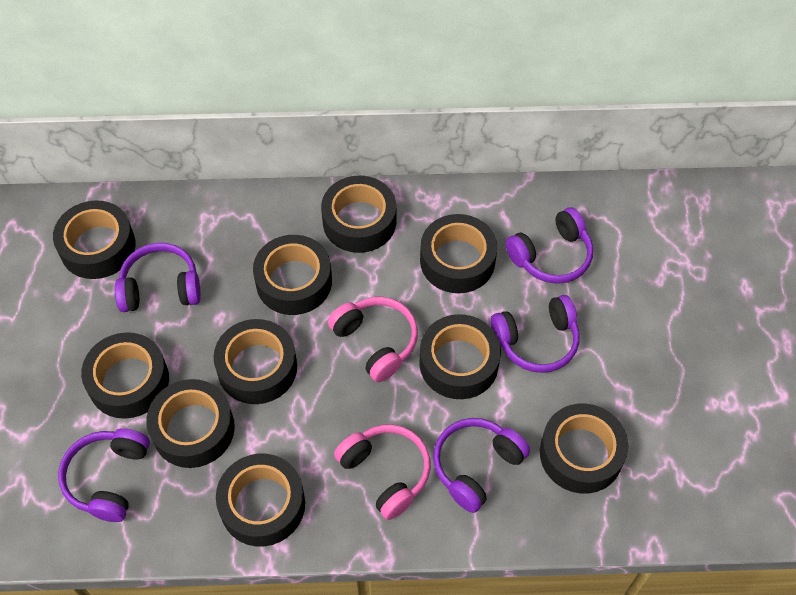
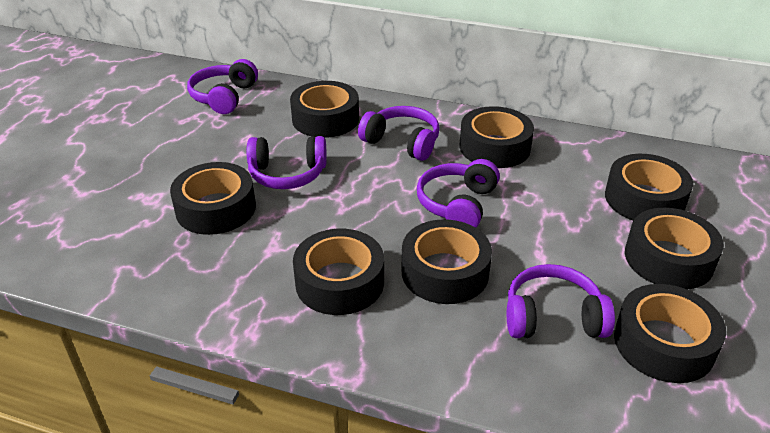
black tape: [53,200,135,279] [81,332,169,419] [146,379,235,468] [213,319,297,404] [216,454,305,547] [253,235,332,315] [321,176,396,253] [419,314,501,399] [420,214,497,293] [540,404,628,494] = 10 -> [170,162,256,235] [290,81,359,138] [293,229,384,315] [401,219,492,304] [460,106,534,168] [605,154,693,220] [614,284,726,383] [625,208,724,289] = 8
pink headphones: [328,297,418,382] [334,424,431,520] = 2 -> none = 0

